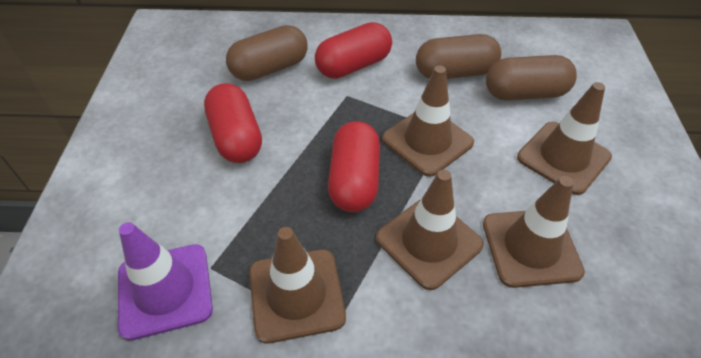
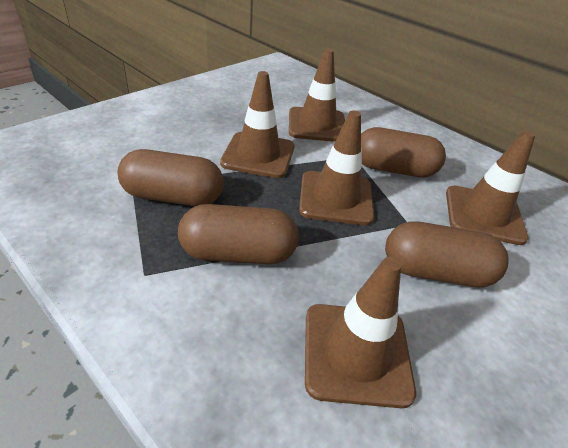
brown capsule: [226,25,308,81] [416,34,501,79] [486,55,577,100] = 3 -> [117,149,224,206] [178,204,299,264] [361,127,446,178] [385,221,508,288] = 4
purple traffic cone: [118,222,213,341] = 1 -> none = 0
red capsule: [204,83,262,163] [315,22,392,79] [328,121,380,212] = 3 -> none = 0

